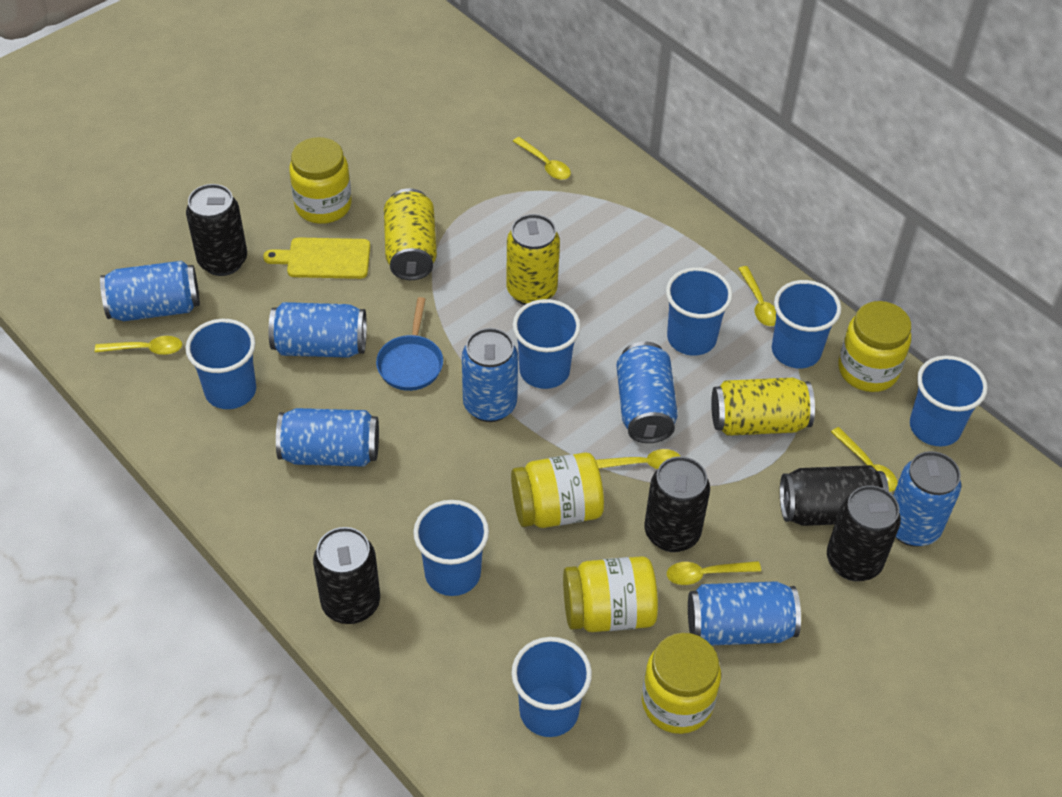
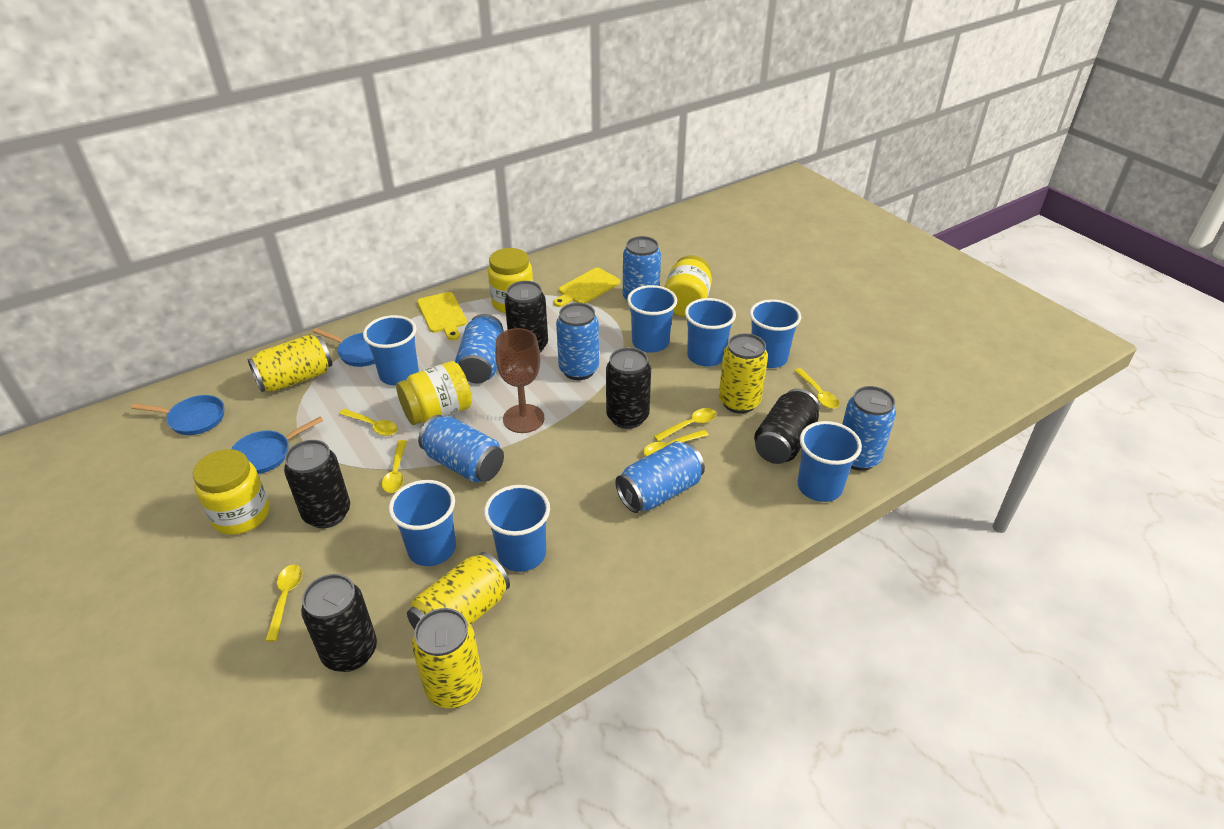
blue can: [100,261,200,321] [269,302,367,358] [276,408,379,467] [462,328,518,422] [617,341,678,443] [688,581,801,645] [893,451,961,547] = 7 -> [418,415,504,483] [455,314,504,383] [556,303,599,380] [615,441,705,513] [623,236,661,300] [842,386,896,471] = 6
blue pan: [376,297,443,391] = 1 -> [131,395,224,435] [231,417,323,474] [313,328,375,367] = 3
brown goblet: none = 0 -> [495,328,544,433] = 1
yellow can: [384,188,437,280] [506,214,560,305] [711,378,815,436] = 3 -> [248,334,332,392] [407,552,510,630] [412,608,483,708] [719,333,768,414] = 4
yellow cutting board: [263,238,370,279] = 1 -> [417,292,467,340] [554,268,620,307] = 2
yellow jar: [289,137,352,224] [511,453,604,528] [563,556,658,632] [642,633,721,734] [838,301,911,392] = 5 -> [193,449,269,535] [396,361,472,425] [488,248,533,313] [664,255,712,317] = 4

